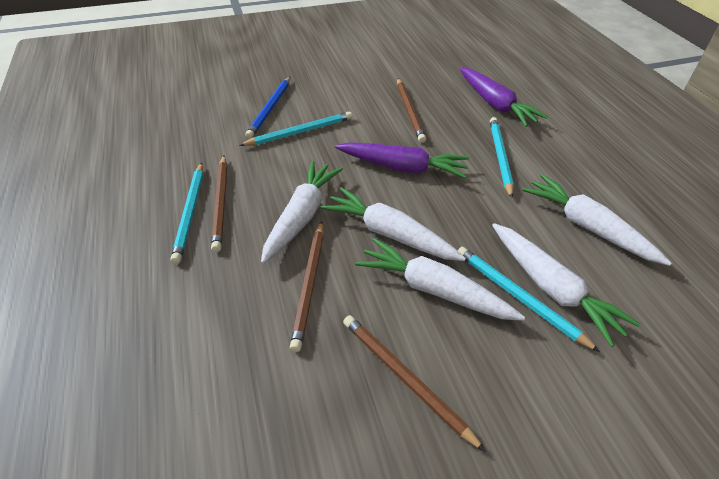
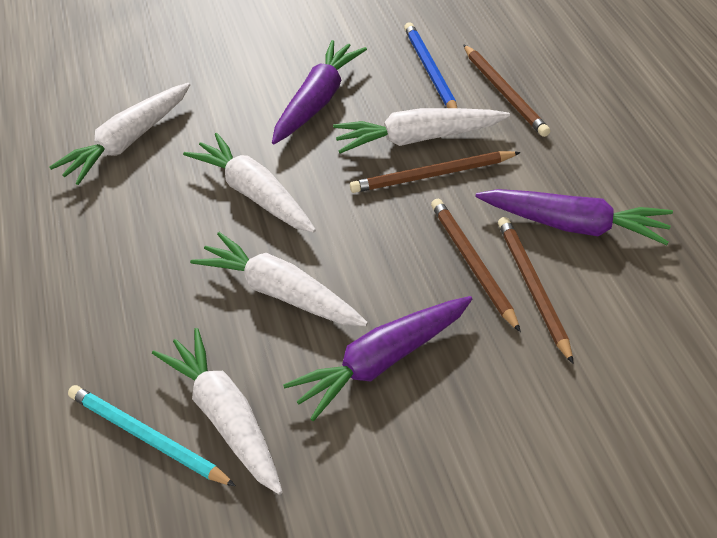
purple carrot: [335,142,469,179] [460,68,548,127] = 2 -> [272,40,367,144] [283,296,472,421] [476,189,673,245] = 3
turquoise pencil: [171,163,203,264] [239,112,352,146] [458,247,600,352] [490,117,514,198] = 4 -> [68,385,236,486] = 1

